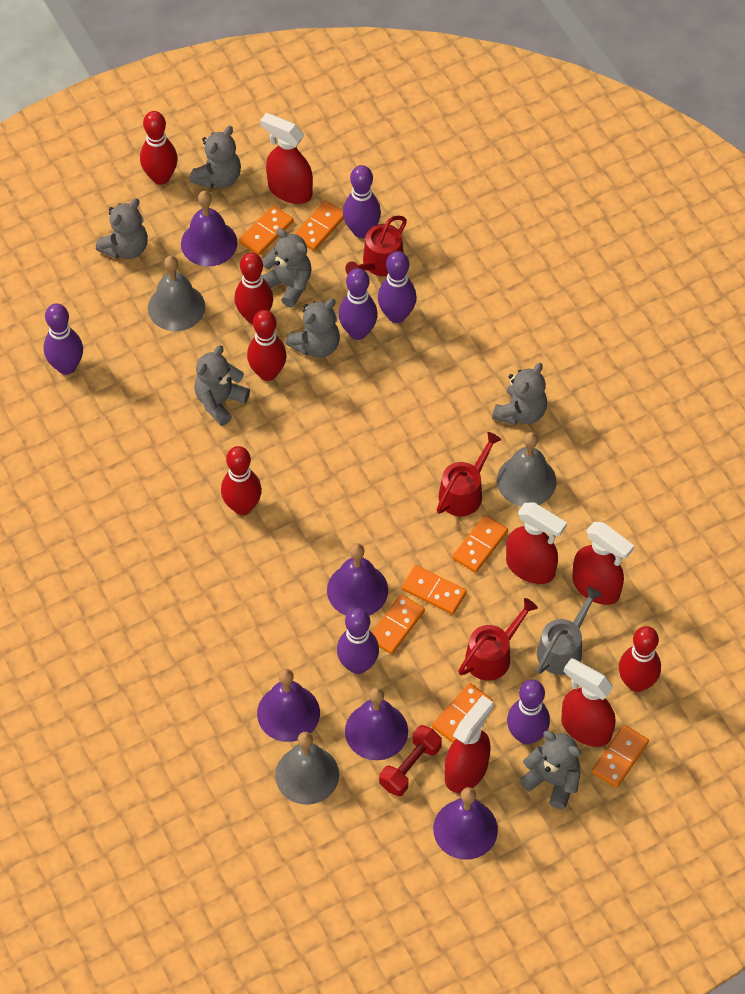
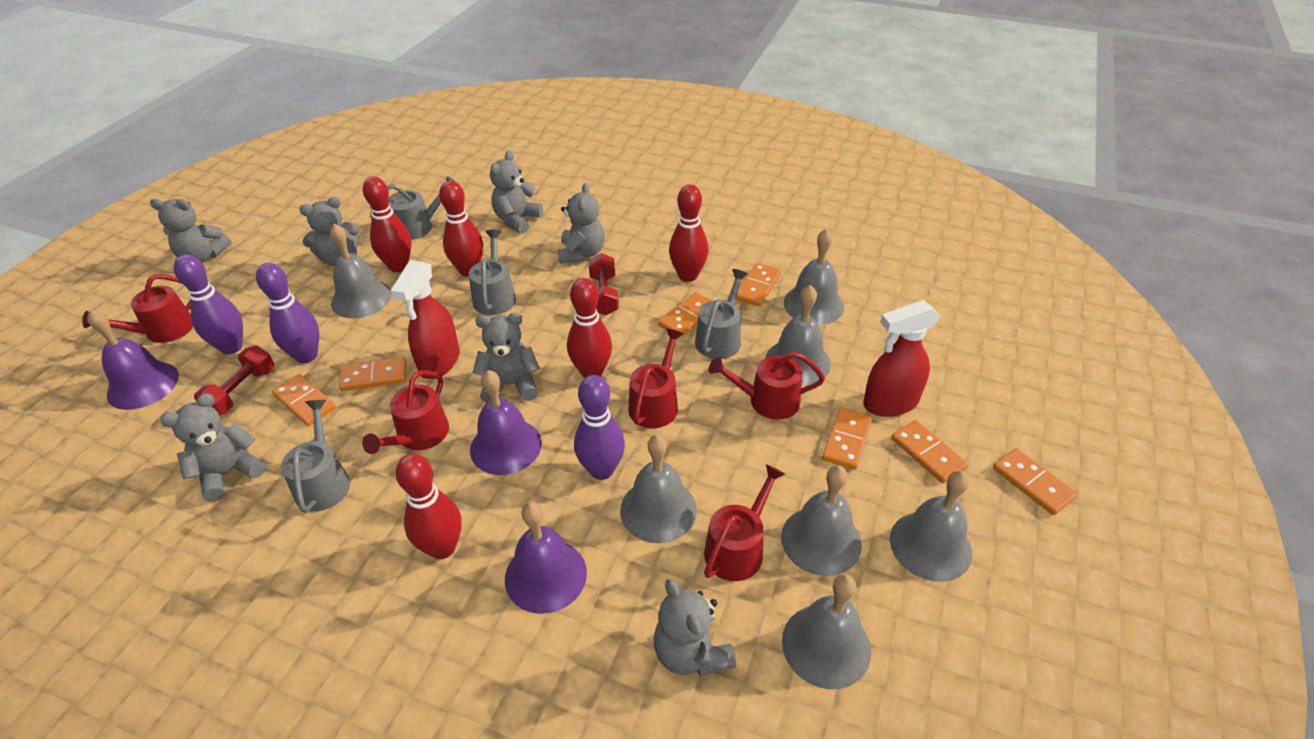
grey bell: [148,256,205,331] [275,732,339,805] [497,432,556,506] = 3 -> [330,224,392,318] [620,435,697,543] [766,285,831,385] [781,465,862,576] [782,574,871,689] [784,229,844,325] [890,471,972,582] = 7
grey watering can: [537,587,602,675] = 1 -> [281,400,350,513] [370,176,454,240] [469,230,516,315] [695,269,748,359] = 4
purple bell: [181,191,237,267] [257,669,320,742] [327,543,388,615] [345,687,408,760] [433,787,498,860] = 5 -> [87,309,179,410] [470,370,542,475] [505,502,587,614] = 3
purple bowling pin: [44,303,83,375] [337,608,379,674] [339,268,378,340] [343,165,381,238] [378,251,417,323] [507,680,550,744] = 6 -> [174,254,243,354] [256,263,319,363] [574,375,625,480] = 3
red dumbbell: [379,725,442,797] = 1 -> [194,346,274,415] [588,253,619,315] = 2
red spray bottle: [260,113,313,204] [445,695,494,793] [506,502,567,584] [561,658,615,747] [572,522,634,605] = 5 -> [390,260,460,379] [863,300,941,417] = 2
red watering can: [345,216,407,276] [436,432,502,516] [458,598,538,681] = 3 -> [82,274,193,343] [362,370,449,454] [628,328,684,428] [704,464,785,581] [709,352,825,420] = 5

